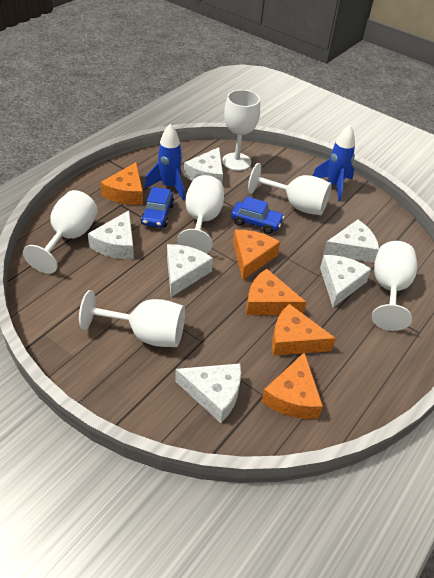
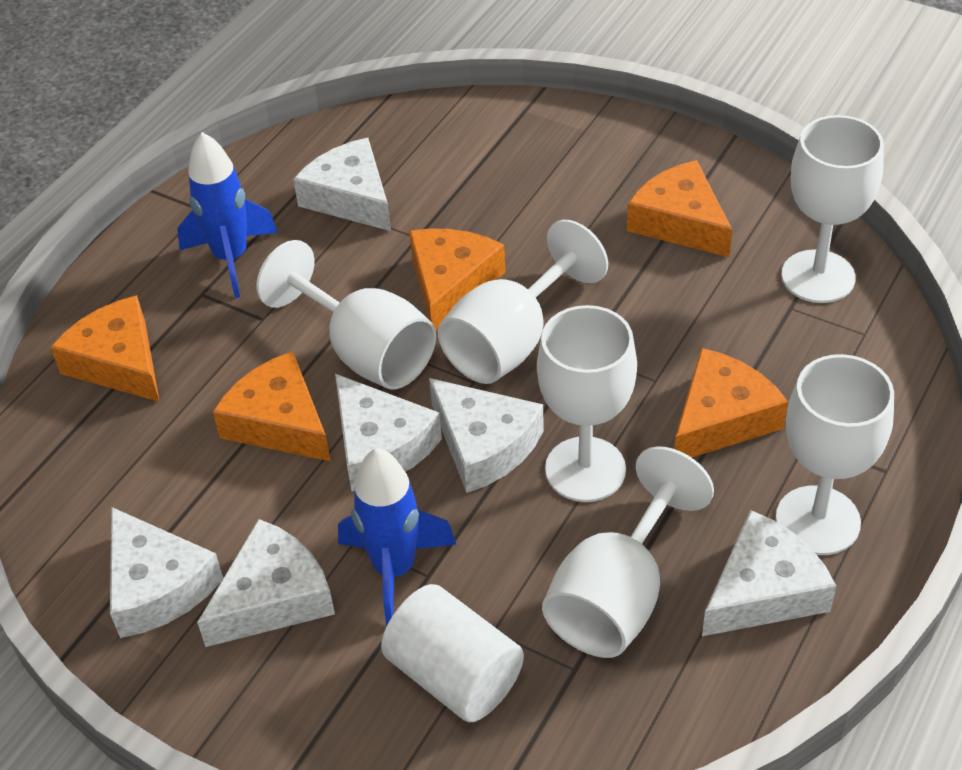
blue car: [141,187,174,228] [231,197,284,234] = 2 -> none = 0
white cylinder: none = 0 -> [381,584,524,722] = 1

